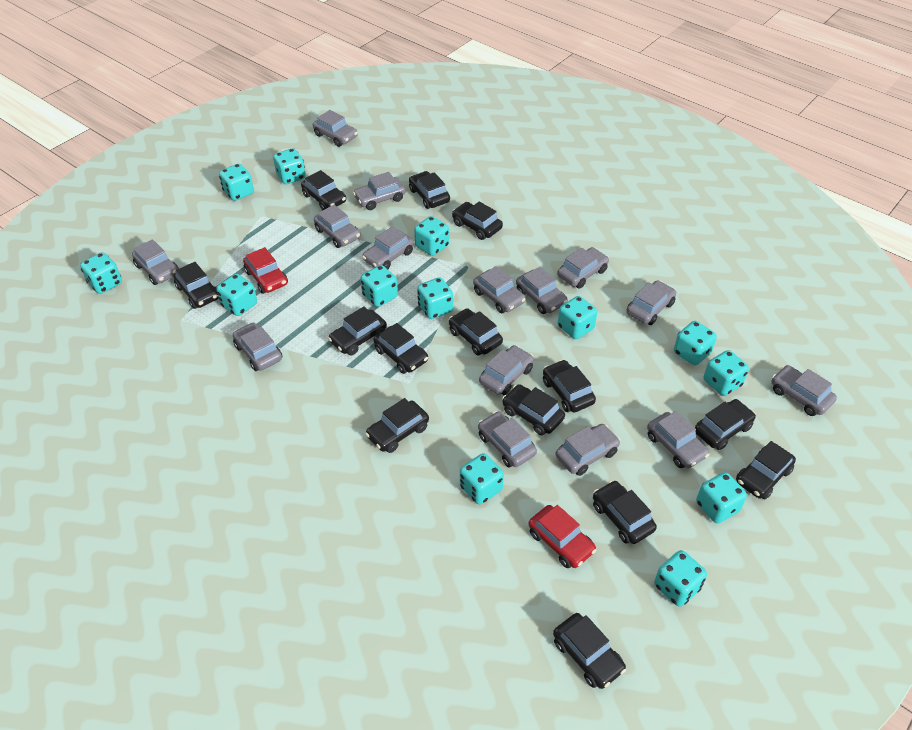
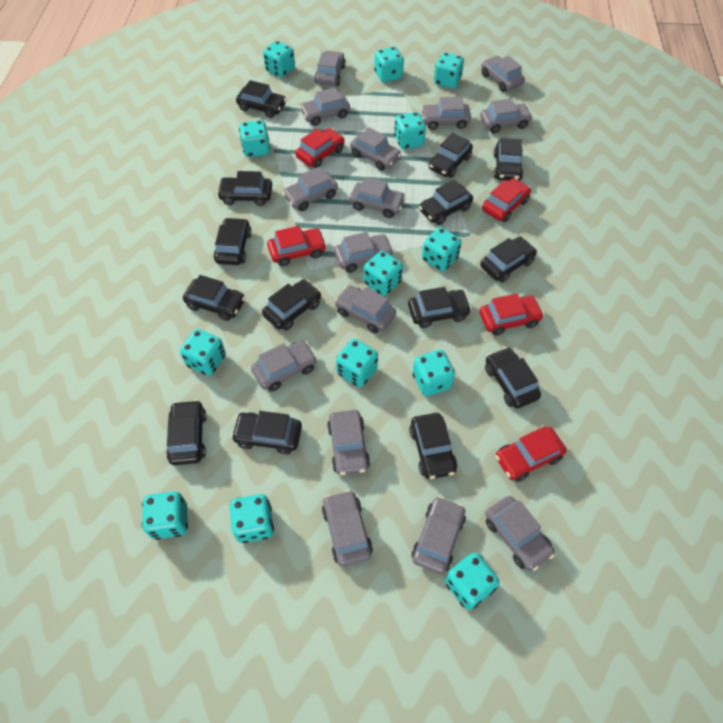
red car: [243,247,288,294] [528,505,596,568] = 2 -> [267,226,327,266] [295,128,345,168] [479,293,544,336] [482,178,531,222] [496,426,567,482] = 5

